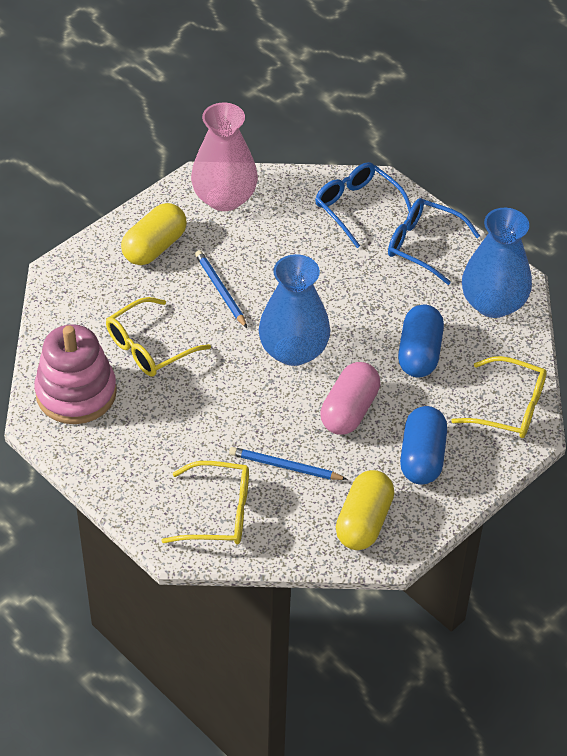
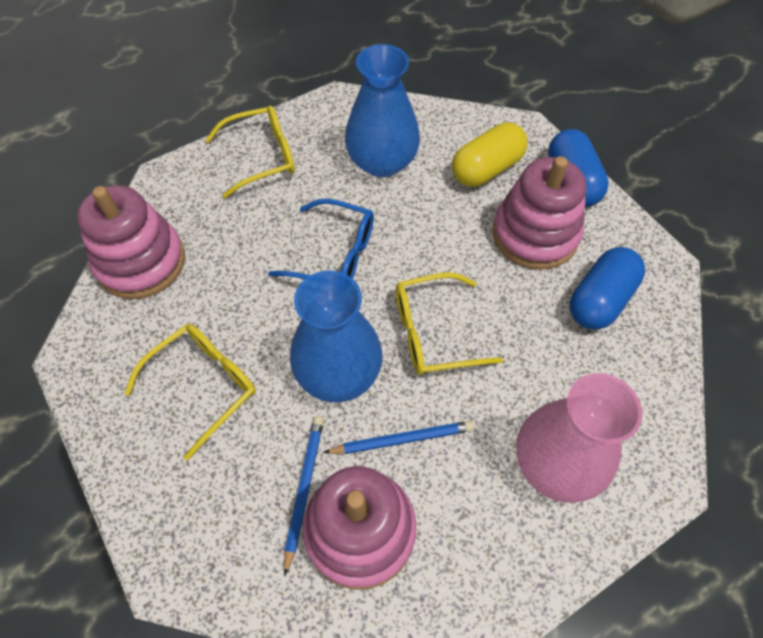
blue glasses: [315,162,411,248] [388,198,480,285] = 2 -> [268,198,374,279] = 1
pink capsule: [320,362,380,435] = 1 -> none = 0
pink stacking toy: [34,324,117,424] = 1 -> [77,185,185,299] [302,466,416,590] [492,156,586,270] = 3
yellow capsule: [121,203,187,265] [336,470,394,550] = 2 -> [452,122,528,187] = 1

